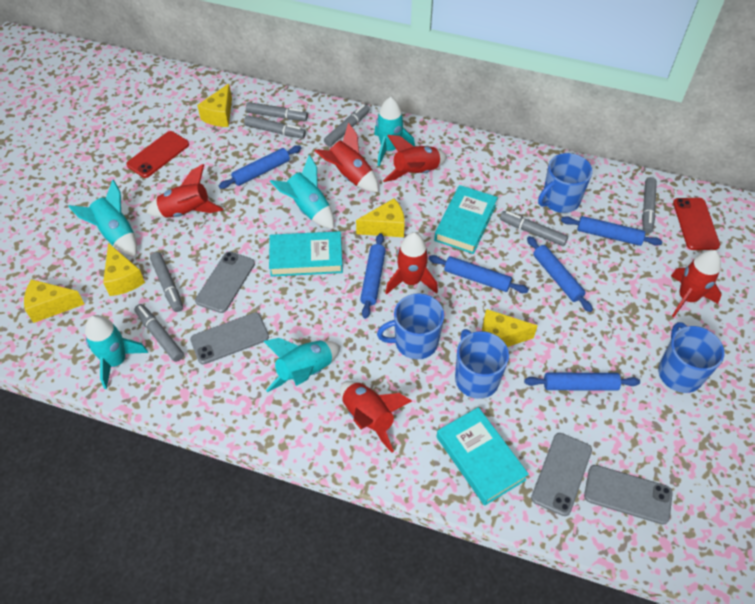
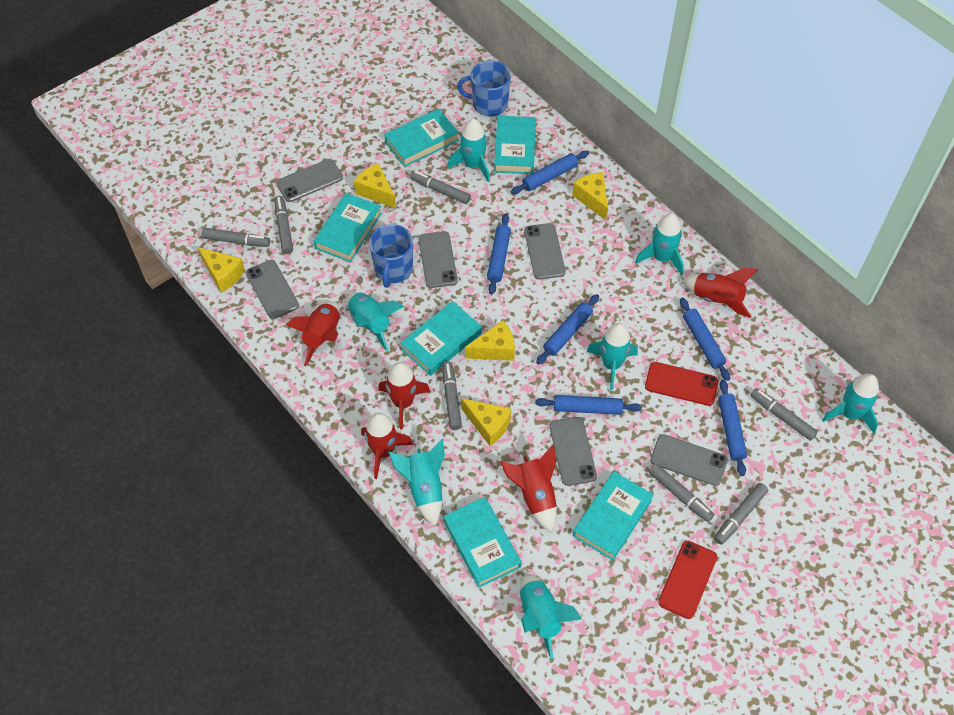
blue mug: [377,293,444,359] [455,329,509,399] [538,153,592,213] [658,322,725,393] = 4 -> [369,224,413,288] [457,60,511,116] = 2
grey phone: [190,313,269,364] [195,251,255,313] [531,433,592,516] [584,465,673,525] = 4 -> [246,260,299,319] [276,159,343,202] [418,231,458,288] [524,223,566,280] [549,417,597,486] [650,434,728,486] = 6
red rocket: [146,164,224,218] [315,123,378,192] [340,381,412,453] [383,135,447,182] [385,232,438,294] [671,250,722,317] = 6 -> [286,301,340,366] [361,412,413,479] [378,362,430,429] [500,445,557,532] [682,268,758,318] = 5
turquoise book: [269,231,343,277] [434,185,498,254] [436,407,529,506] = 3 -> [313,193,382,262] [384,109,459,167] [400,301,482,376] [443,497,521,588] [494,116,536,174] [573,472,654,561] = 6
turquoise rocket: [68,180,137,257] [85,315,148,389] [264,338,341,392] [270,155,334,229] [374,97,415,166] = 5 -> [347,292,404,351] [388,439,445,526] [447,119,490,182] [520,574,582,659] [587,323,638,390] [635,213,684,275] [822,374,879,434] = 7

